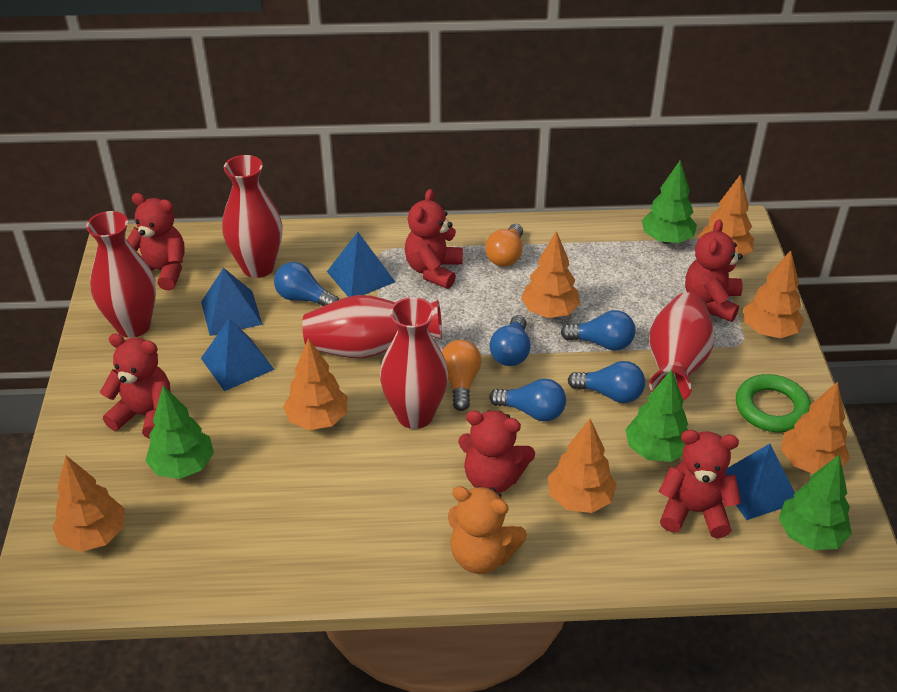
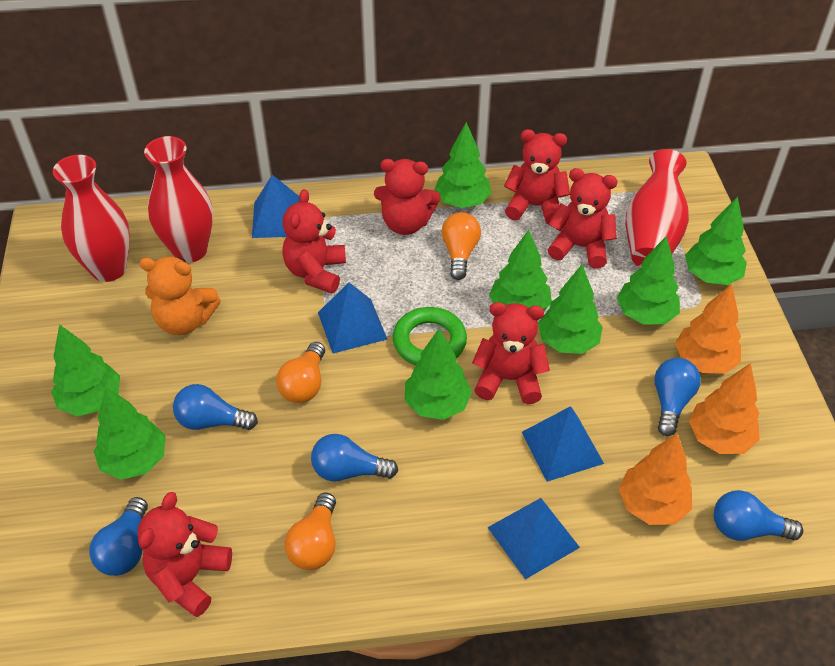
green tree: [145,385,214,479] [625,369,688,462] [642,160,697,244] [778,455,852,550] = 4 -> [51,324,120,416] [94,387,166,480] [405,329,472,420] [434,122,492,208] [489,230,552,311] [538,265,603,354] [617,236,680,325] [685,197,747,285] = 8
orange light bulb: [442,340,481,411] [485,224,523,267] = 2 -> [276,342,325,403] [285,493,336,570] [441,212,481,280] = 3
orange tree: [52,456,125,552] [283,338,347,430] [521,231,580,318] [548,419,617,513] [698,174,754,256] [744,250,804,338] [781,382,850,474] = 7 -> [619,433,692,525] [675,284,741,374] [689,363,760,454] = 3
red vase: [86,211,156,338] [222,155,282,278] [302,295,442,358] [380,297,448,429] [649,292,715,401] = 5 -> [53,155,130,282] [144,136,213,263] [625,149,689,268] = 3

